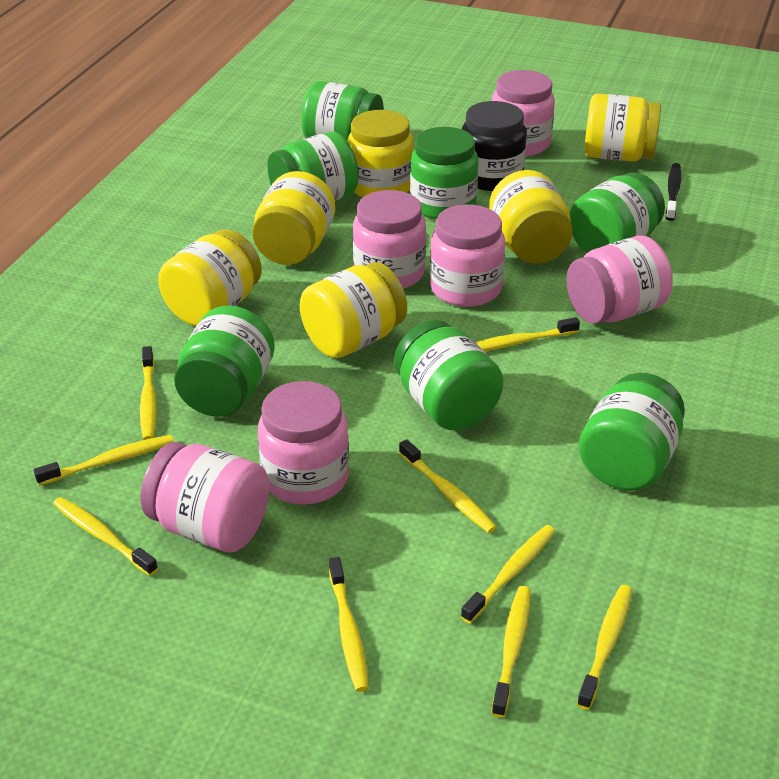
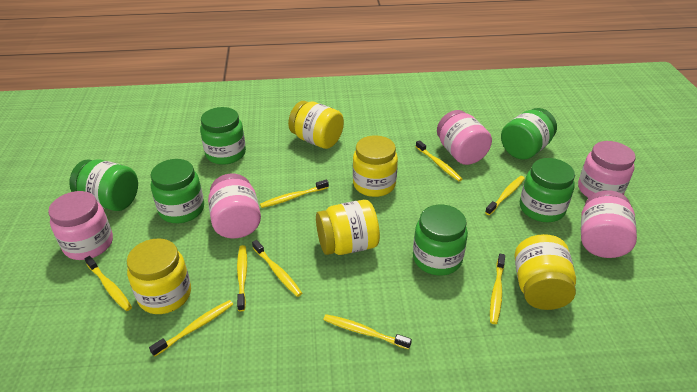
black jar: [462,101,527,191] = 1 -> none = 0
black toothbrush: [666,163,682,221] = 1 -> none = 0
green jar: [174,306,275,417] [268,132,359,201] [302,81,384,141] [394,320,504,430] [410,127,478,219] [570,173,665,253] [579,373,685,491] = 7 -> [69,159,138,211] [150,159,204,223] [200,107,246,165] [413,205,468,275] [501,108,557,160] [520,158,575,222] = 6
pink jar: [140,442,269,553] [258,381,349,505] [353,190,426,289] [430,204,505,307] [492,70,555,156] [566,236,673,324] = 6 -> [48,191,113,260] [208,174,261,238] [437,110,492,165] [578,141,635,198] [581,190,637,258] = 5
yellow jar: [158,229,262,326] [252,171,335,265] [300,262,407,358] [348,110,414,198] [489,170,573,264] [584,94,661,161] = 6 -> [127,238,191,314] [288,101,344,149] [316,200,380,255] [353,135,398,197] [514,234,576,310] = 5

